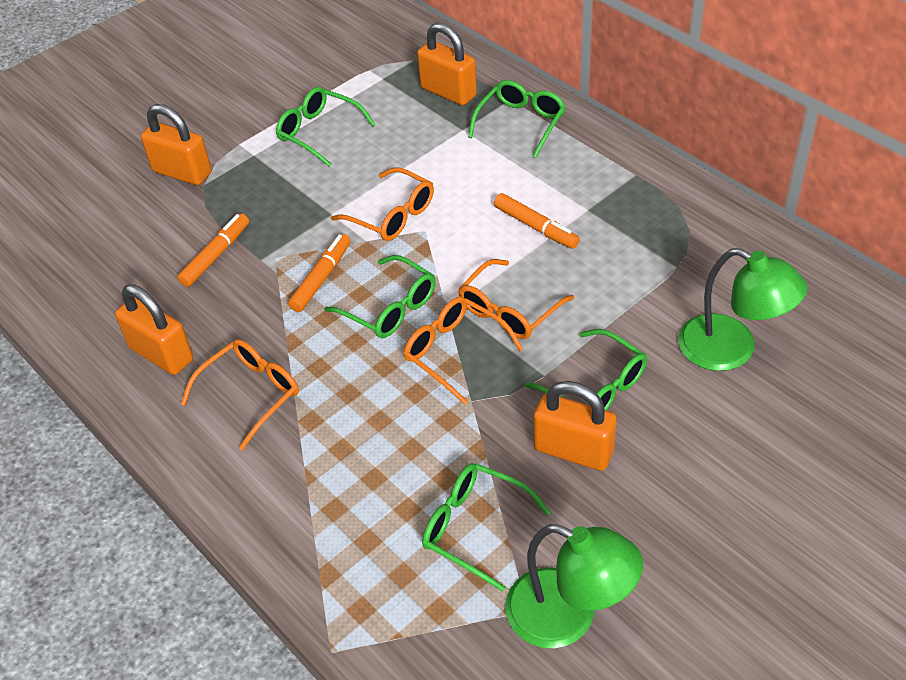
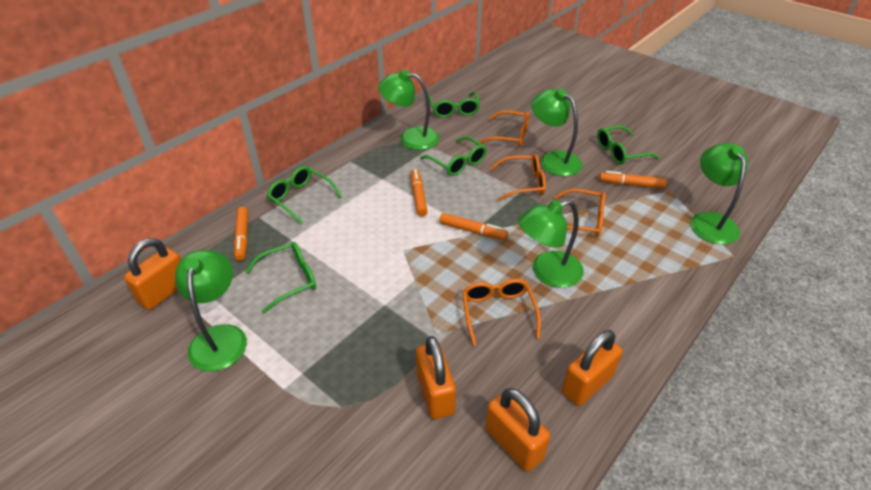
green lamp: [505,524,643,649] [678,248,807,371] = 2 -> [175,250,247,371] [378,70,440,150] [518,200,584,288] [532,89,582,176] [690,143,748,244] = 5
orange marker: [177,214,249,287] [288,234,351,312] [494,193,580,249] = 3 -> [234,207,248,261] [411,169,428,217] [439,213,508,240] [599,171,667,189] = 4

